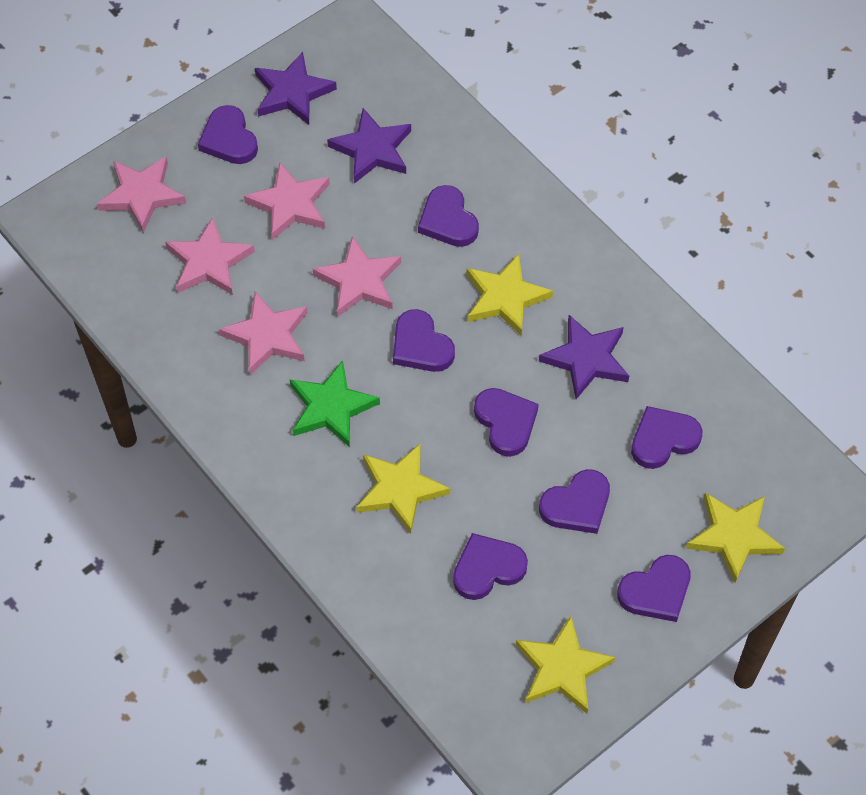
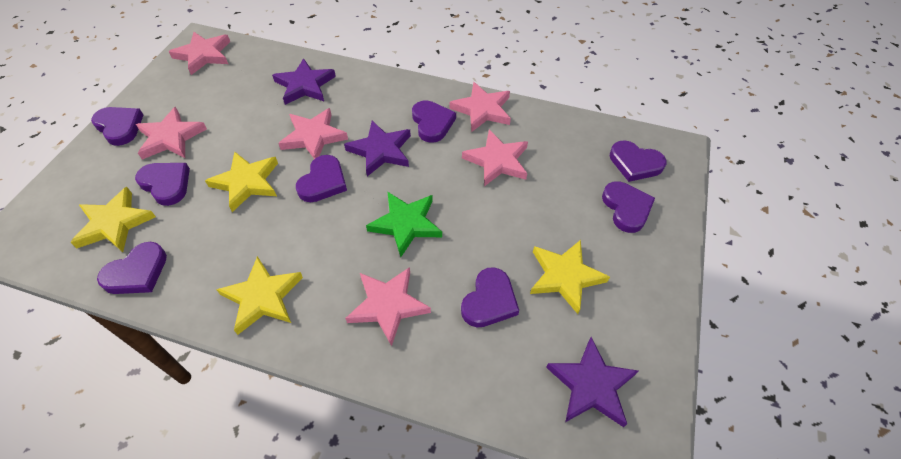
pink star: [97,157,186,233] [165,217,255,295] [219,292,308,375] [244,162,330,240] [313,236,401,317] = 5 -> [136,107,207,160] [169,32,230,75] [278,108,348,159] [345,267,431,346] [449,82,511,132] [462,130,528,186] = 6

